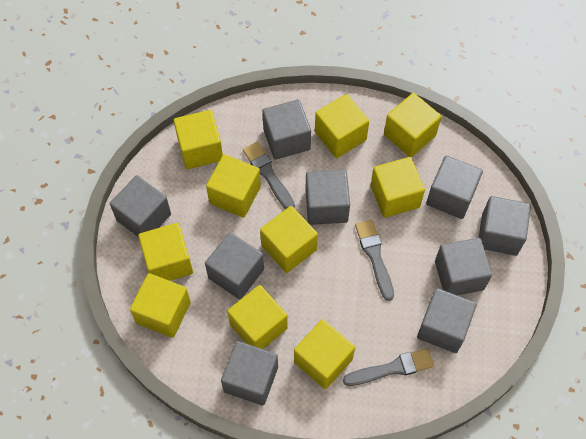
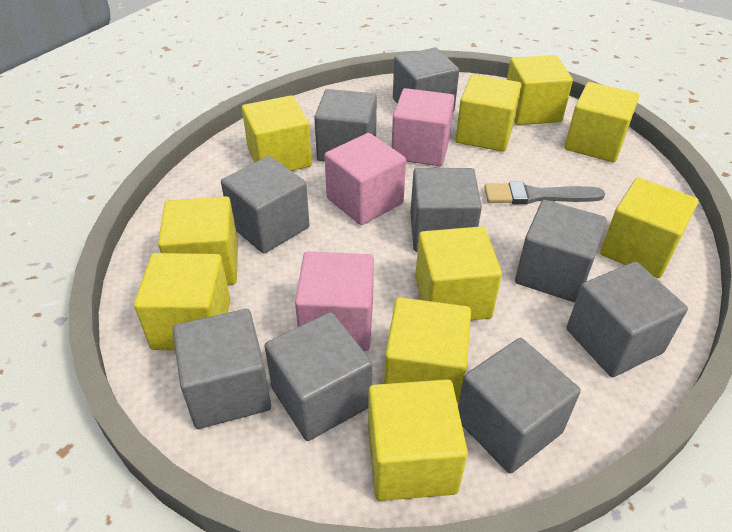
grey brush: [243,142,295,209] [343,348,434,386] [355,220,394,301] = 3 -> [484,182,605,204] = 1
pink cube: none = 0 -> [295,252,374,351] [325,133,406,225] [392,88,455,166] = 3

